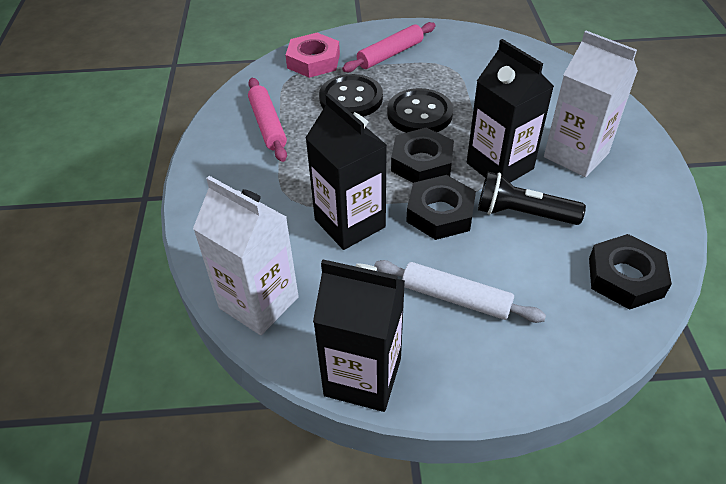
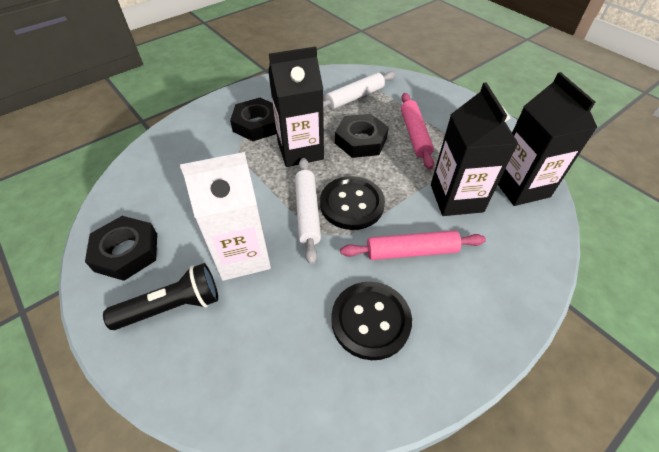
pink nut: [286,33,340,78] = 1 -> none = 0
white carton: [193,176,299,335] [544,31,638,177] = 2 -> [180,152,271,281] = 1
white rolling pin: [374,260,546,323] = 1 -> [295,158,321,265] [323,71,396,109] = 2

